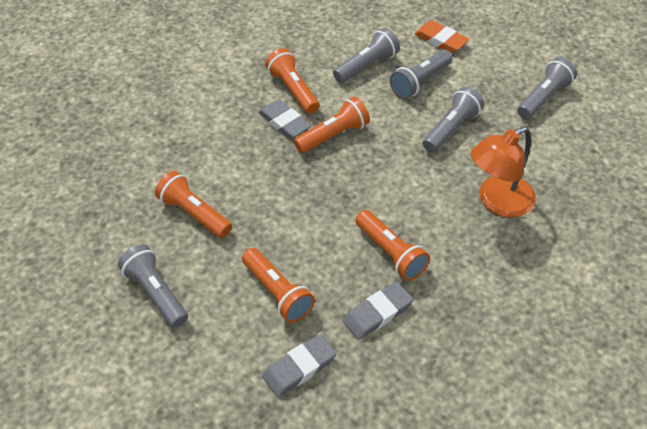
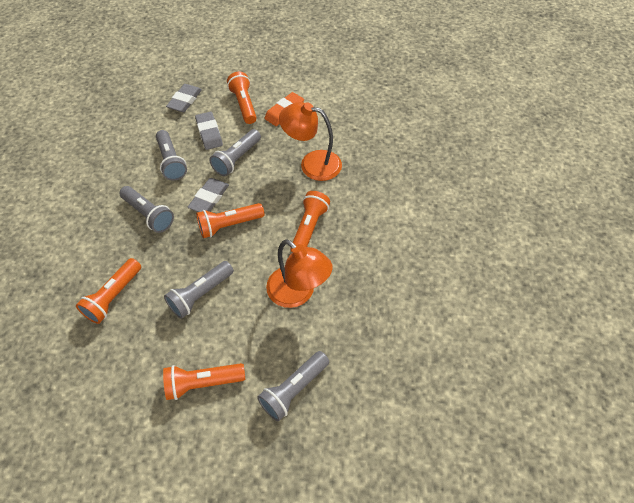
orange lamp: [470,127,536,218] = 1 -> [266,239,332,308] [279,102,342,181] = 2

